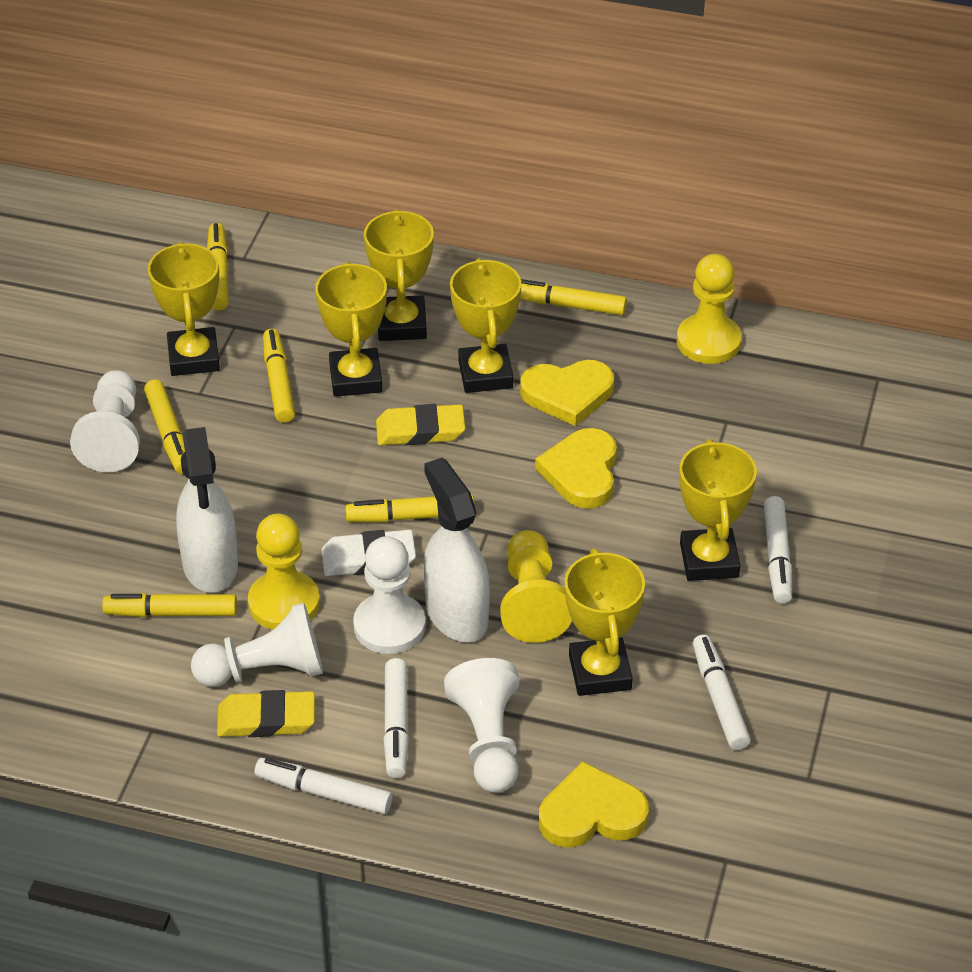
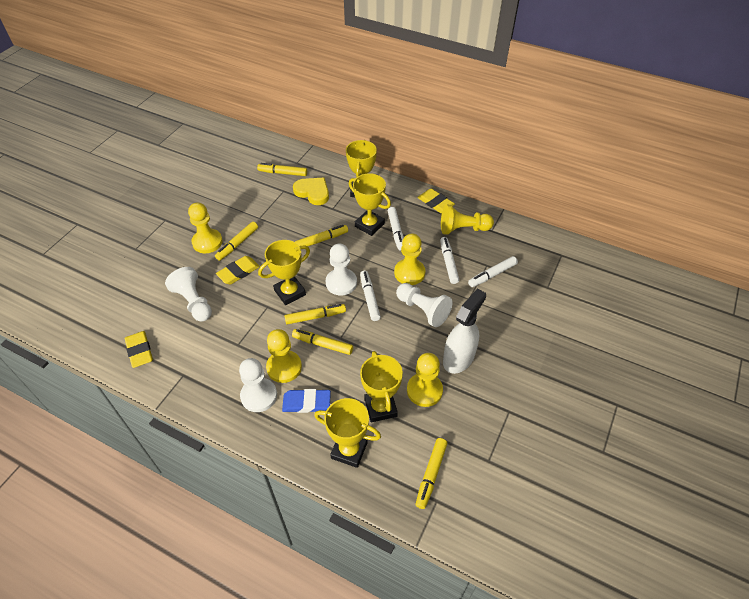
blue eraser: none = 0 -> [282,389,331,413] = 1
white eraser: [321,530,416,576] = 1 -> none = 0
white spray bottle: [176,427,238,593] [423,458,490,642] = 2 -> [443,289,486,374] = 1
yellow eraser: [217,690,315,737] [376,404,465,445] = 2 -> [125,331,153,368] [216,256,260,285] [417,189,455,213] = 3
yellow heart: [520,360,614,426] [535,428,617,508] [539,761,649,847] = 3 -> [293,177,329,205] = 1
yellow pawn: [248,514,320,630] [500,530,572,643] [677,254,742,364] = 3 -> [188,203,223,253] [266,329,302,383] [394,233,425,285] [407,353,443,407] [441,204,494,235] = 5
yellow trophy: [148,242,220,376] [315,262,387,397] [364,209,434,341] [450,258,521,393] [565,549,645,696] [679,439,757,581] = 6 -> [258,240,310,305] [314,398,381,468] [346,140,377,197] [349,173,391,236] [360,351,403,422] = 5

